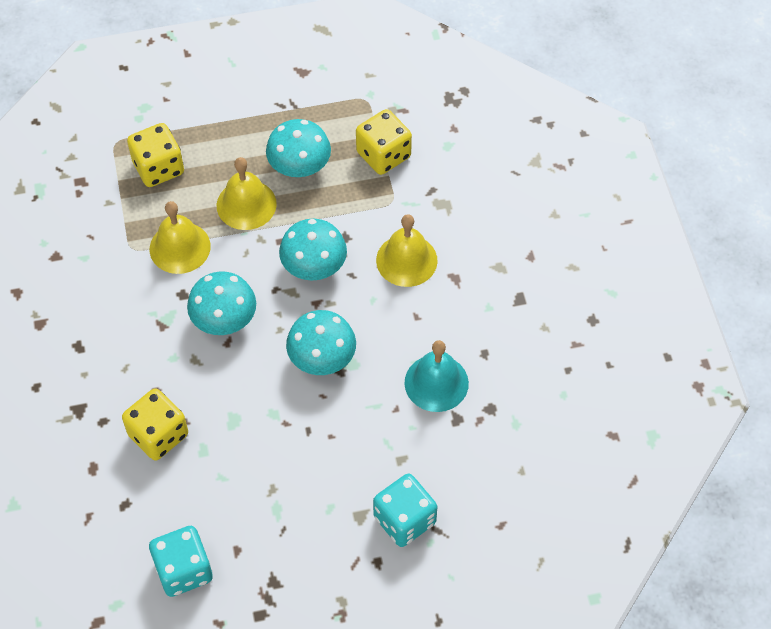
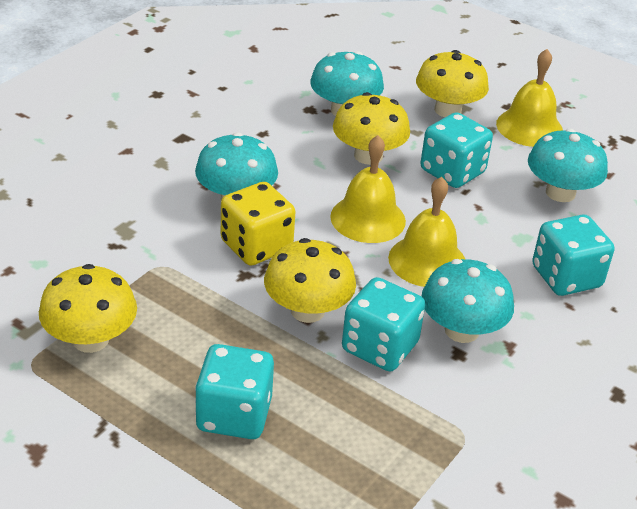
turquoise bell: [405,340,469,412] = 1 -> none = 0
turquoise dice: [149,526,213,597] [373,474,437,547] = 2 -> [195,344,274,439] [342,277,425,371] [420,112,493,188] [532,215,614,296] = 4
yellow dice: [122,388,188,461] [127,123,184,187] [356,109,412,175] = 3 -> [221,182,295,265] = 1
yellow mushroom: none = 0 -> [39,264,137,353] [264,238,356,323] [333,92,410,165] [416,50,489,117] = 4

